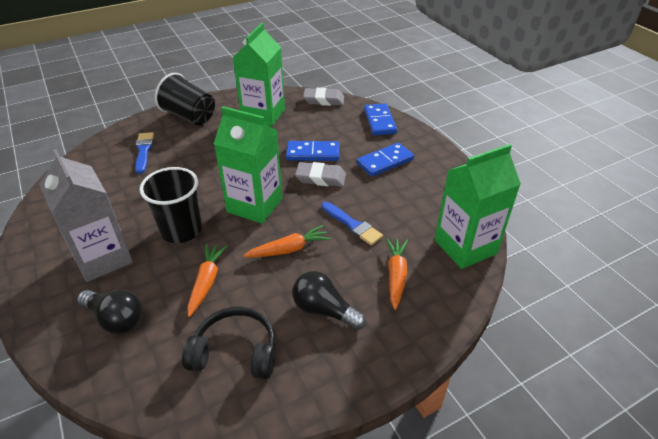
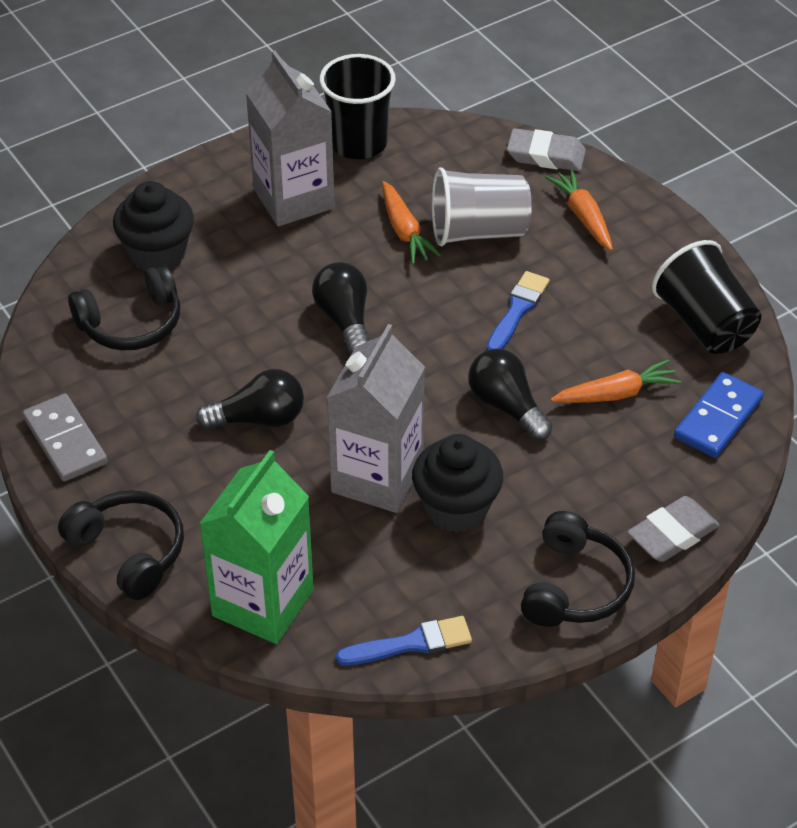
black cupcake: none = 0 -> [113,181,194,271] [412,434,503,533] = 2
black headphones: [182,307,275,379] = 1 -> [58,490,184,600] [68,264,180,350] [521,511,635,627] = 3
black light bulb: [77,290,143,334] [292,271,366,330] = 2 -> [196,369,304,429] [312,262,369,354] [468,349,552,440] = 3
blue domino: [286,141,339,161] [357,143,414,177] [364,104,397,135] = 3 -> [674,372,764,458] = 1
green carton: [214,106,282,224] [233,23,285,127] [434,144,521,269] = 3 -> [199,450,314,644] = 1
grey carton: [39,149,133,282] = 1 -> [246,51,335,226] [327,324,425,513] = 2
grey cup: none = 0 -> [432,167,532,246] = 1
grey domino: none = 0 -> [23,393,107,481] = 1

